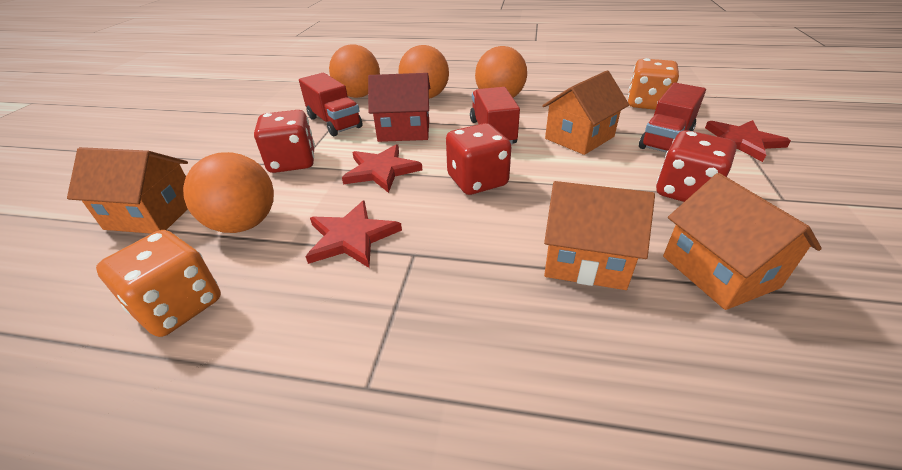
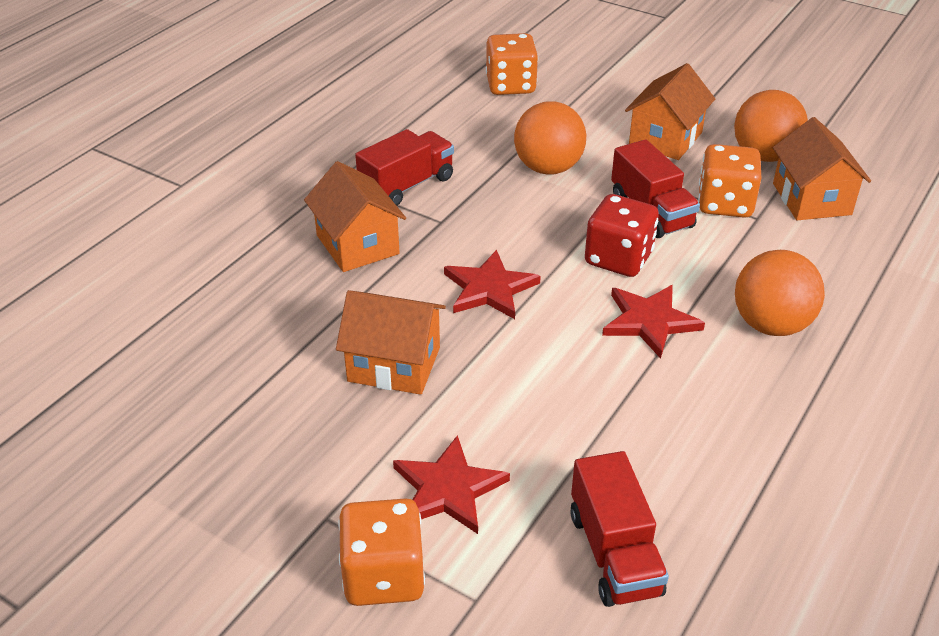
orange ball: [183,152,274,233] [329,44,380,98] [399,45,449,99] [475,46,527,98] = 4 -> [514,101,586,175] [734,90,808,162] [735,250,825,336] = 3
orange dice: [96,230,221,337] [628,58,679,110] = 2 -> [338,498,425,606] [486,33,538,95] [698,144,761,218] = 3
red dice: [254,110,315,173] [446,123,511,195] [656,130,737,202] = 3 -> [585,194,659,277] = 1
red house: [368,73,430,142] = 1 -> none = 0

